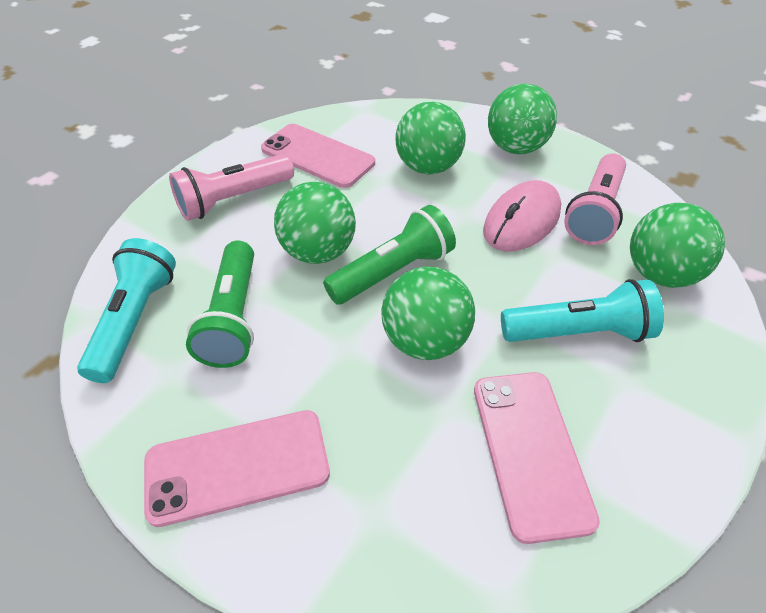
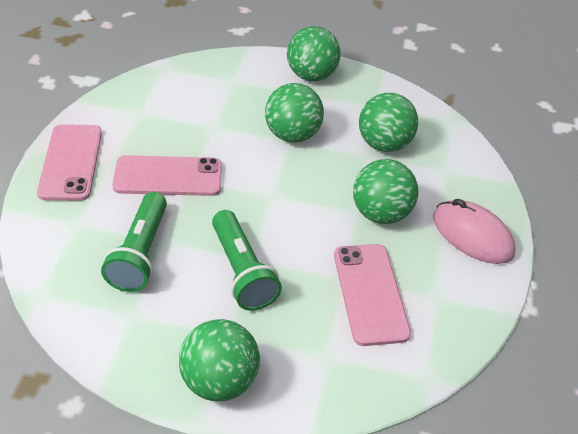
pink flashlight: [169,154,294,221] [564,154,626,245] = 2 -> none = 0
turquoise flashlight: [77,238,176,383] [501,279,664,342] = 2 -> none = 0

